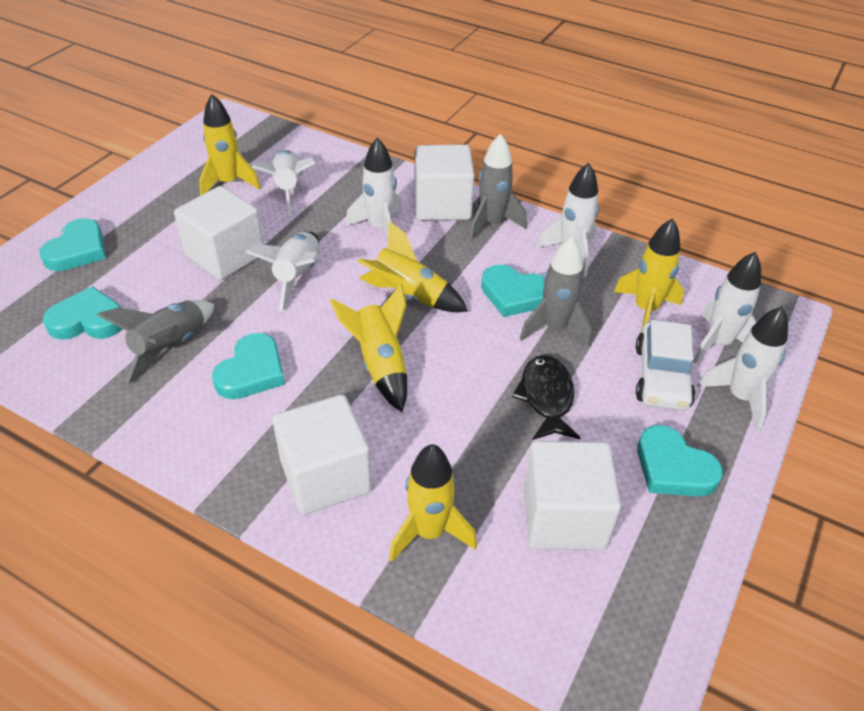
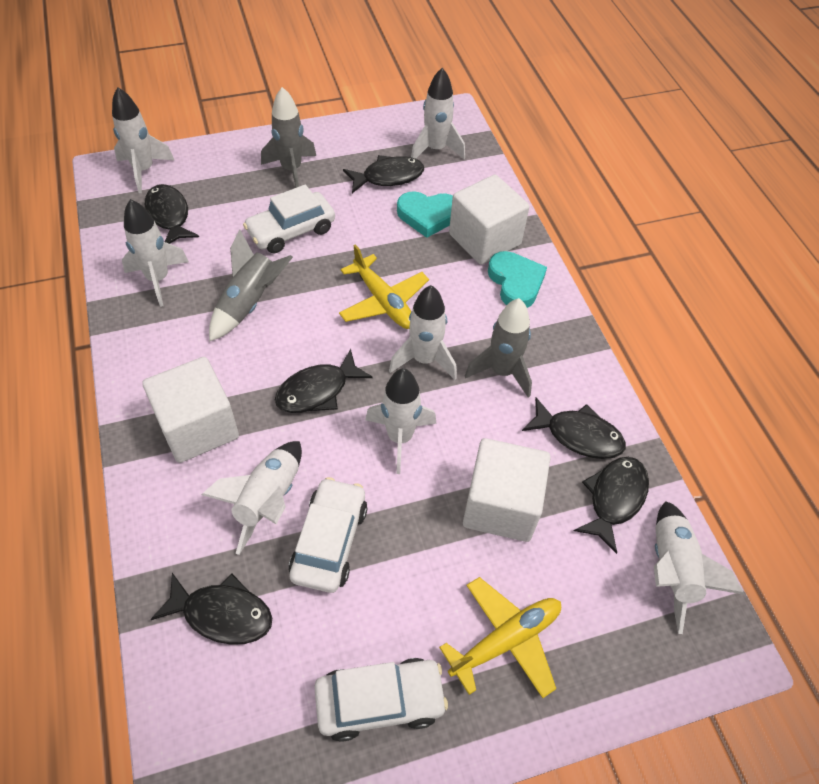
black fish: [512,355,581,440] = 1 -> [144,184,199,244] [151,573,272,645] [275,349,373,413] [343,155,424,193] [522,397,626,459] [574,457,649,554] = 6
turquoise heart: [39,218,106,271] [43,286,122,340] [212,333,285,399] [481,265,545,317] [637,425,723,497] = 5 -> [397,191,453,238] [488,251,547,308] = 2
white car: [636,320,695,411] = 1 -> [243,185,335,254] [289,477,367,593] [314,658,448,742] = 3
white cube: [174,186,264,280] [272,394,372,515] [415,145,475,221] [524,441,621,550] = 4 -> [142,357,239,463] [449,174,529,265] [463,438,551,542] = 3
white rocket: [245,232,319,311] [252,150,316,216] [346,138,403,238] [536,163,599,277] [693,252,761,363] [697,306,788,431] = 6 -> [112,87,174,193] [122,199,189,307] [201,441,302,555] [365,368,437,474] [389,285,457,380] [411,68,465,159] [654,501,744,634] = 7
yellow plane: none = 0 -> [339,244,429,329] [439,577,561,698] = 2
yellow rocket: [199,94,261,196] [330,284,407,412] [357,221,468,312] [389,444,477,561] [614,218,684,333] = 5 -> none = 0

